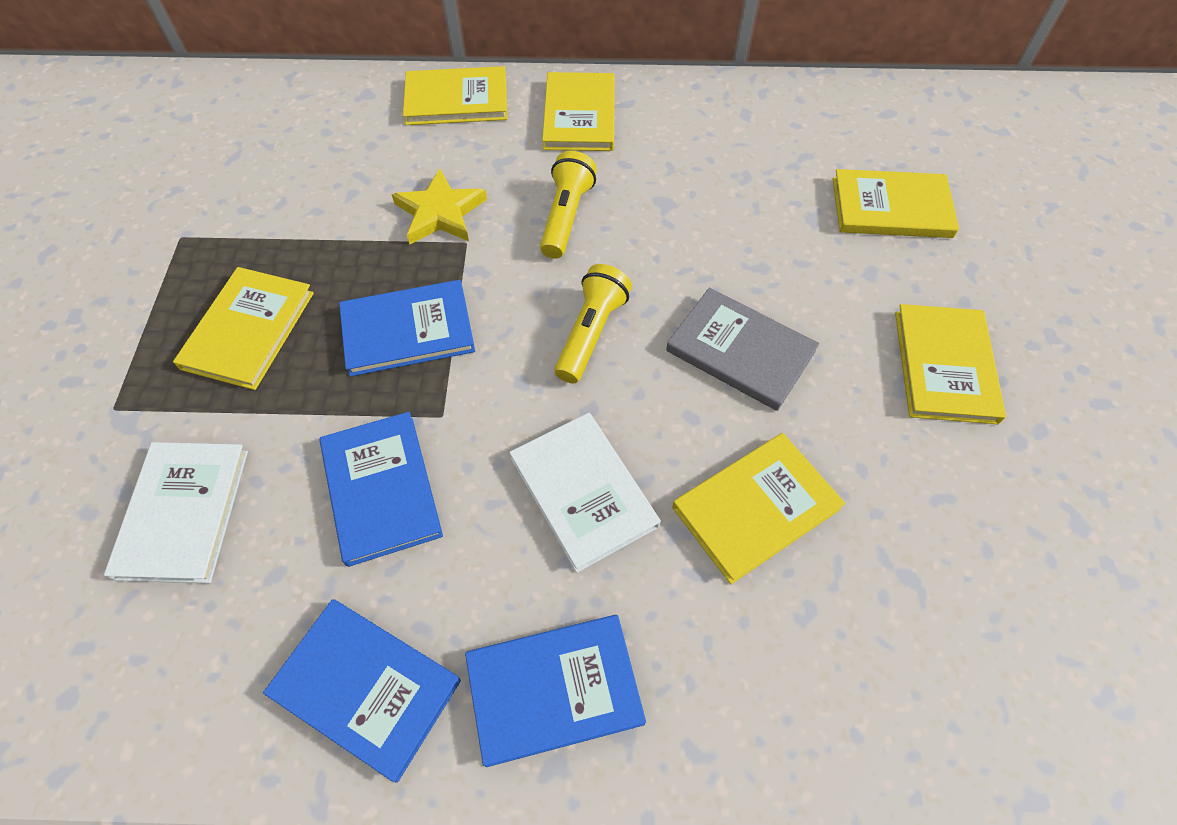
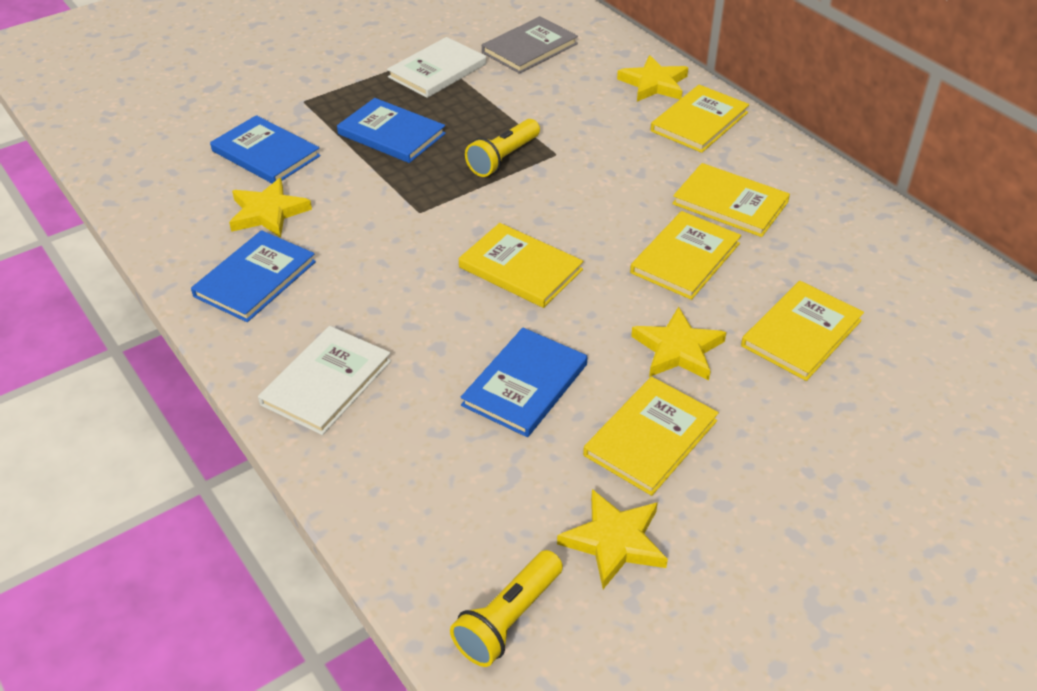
yellow star: [391,168,487,244] = 1 -> [229,178,312,238] [557,489,668,589] [617,55,688,102] [631,307,726,380] = 4

